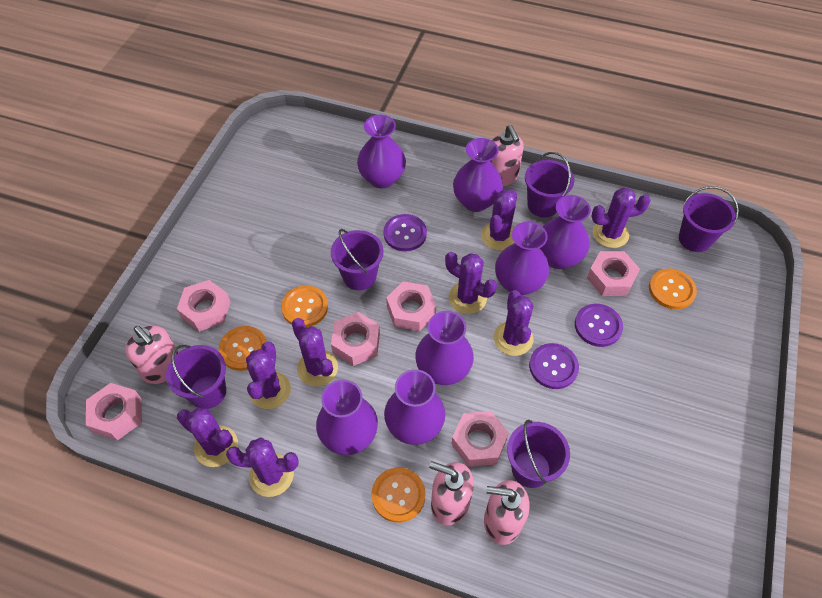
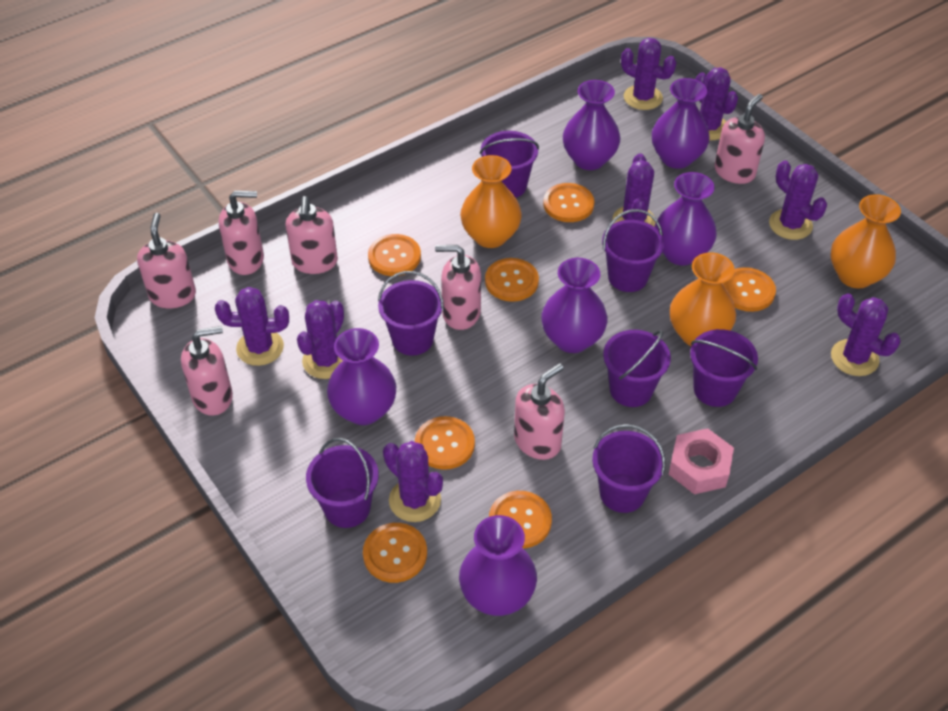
orange button: [219,326,267,371] [281,286,328,327] [371,467,426,523] [649,269,697,310] = 4 -> [363,523,427,583] [368,234,421,276] [415,416,475,470] [485,258,539,302] [489,491,552,549] [543,183,594,222] [722,267,776,312] = 7
orange vase: none = 0 -> [460,155,522,248] [670,253,736,346] [830,194,901,288] = 3
pink nut: [86,383,142,440] [177,280,231,332] [331,312,380,366] [386,281,436,331] [451,411,509,467] [587,251,640,296] = 6 -> [669,428,734,494] = 1
pink soap dispenser: [125,326,179,384] [429,461,474,525] [484,480,529,545] [490,125,524,186] = 4 -> [137,213,196,308] [181,326,233,416] [219,190,264,275] [286,196,338,274] [435,245,481,330] [514,363,565,460] [714,94,765,184] = 7
purple bucket: [166,345,226,409] [331,229,384,291] [507,420,570,488] [525,152,574,217] [679,186,739,252] = 5 -> [306,438,379,528] [378,271,444,356] [480,131,539,198] [592,424,666,513] [602,209,664,292] [603,330,671,407] [690,329,758,407] = 7
purple button: [384,214,427,251] [529,343,579,389] [575,304,623,347] = 3 -> none = 0
purple vase: [316,380,378,455] [357,115,406,188] [384,369,445,445] [415,311,474,385] [453,138,503,212] [495,221,549,295] [540,195,591,269] = 7 -> [327,328,396,425] [459,515,537,616] [541,258,608,353] [563,80,620,170] [652,78,710,169] [654,172,717,265] = 6

